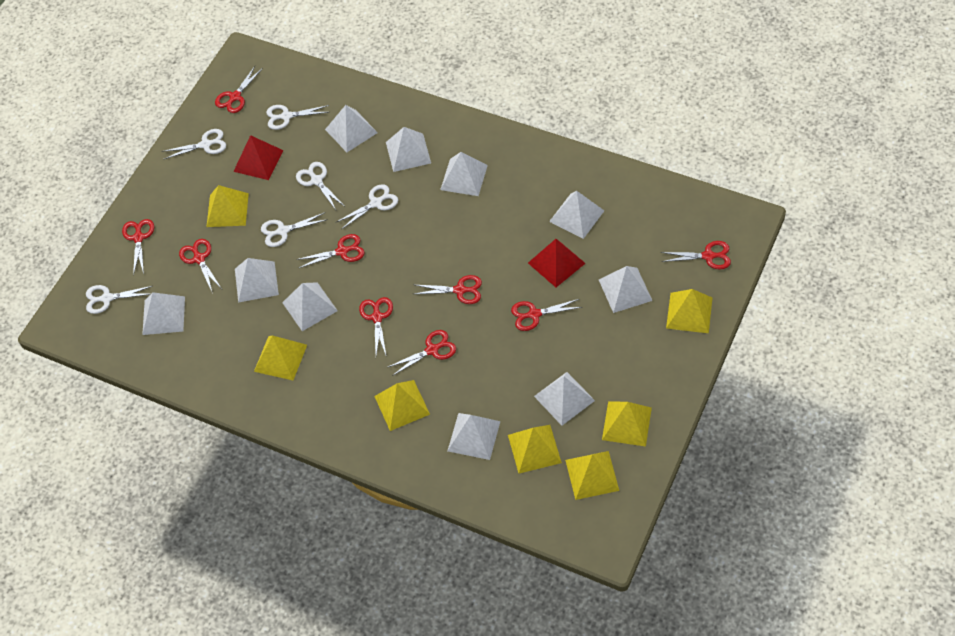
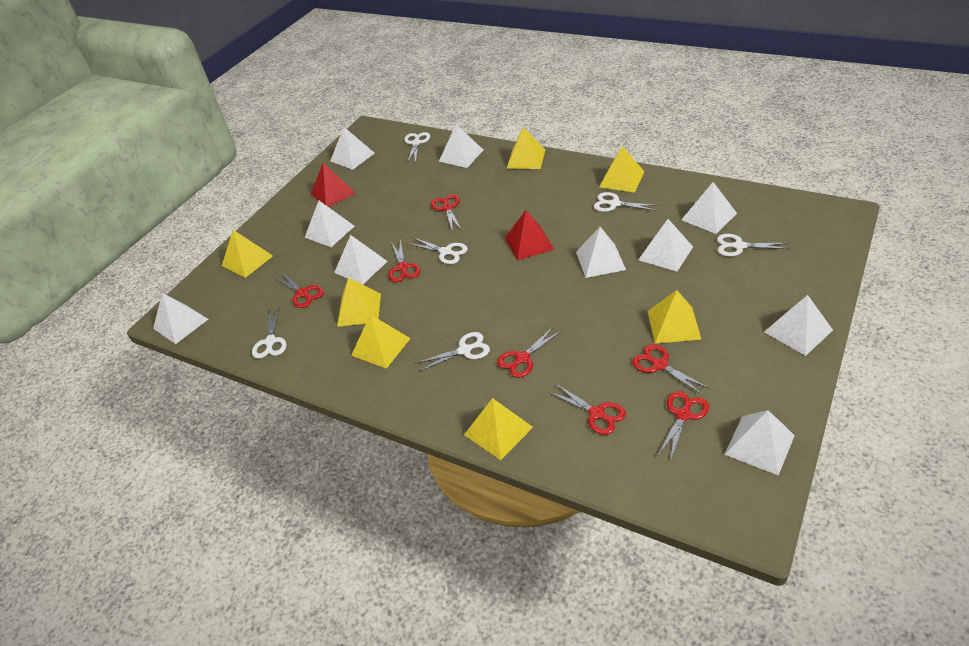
red scissors: [122,219,154,276] [179,239,222,294] [215,66,263,113] [296,234,365,268] [359,297,393,355] [388,330,456,376] [415,275,482,304] [511,299,582,331] [661,241,731,270] = 9 -> [274,271,324,308] [388,240,420,282] [431,194,461,233] [497,326,561,378] [549,383,626,435] [632,344,710,395] [658,391,709,461] = 7

